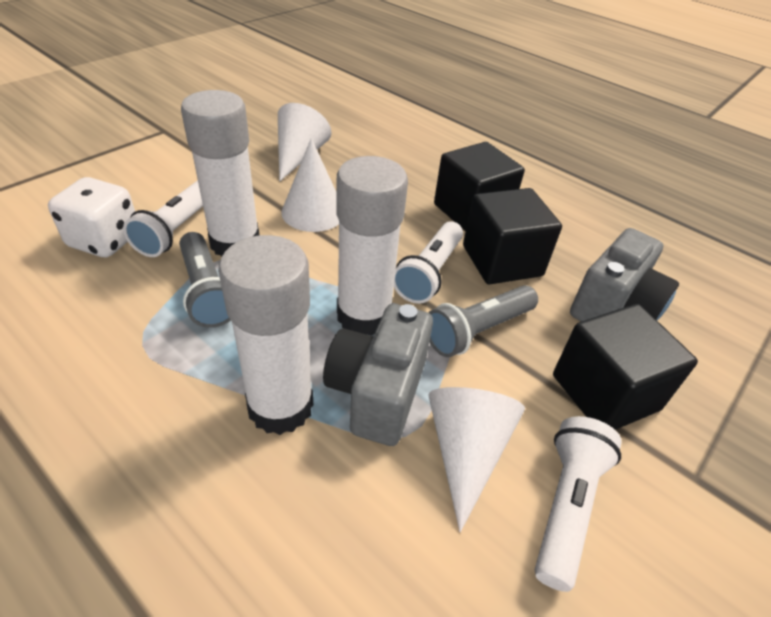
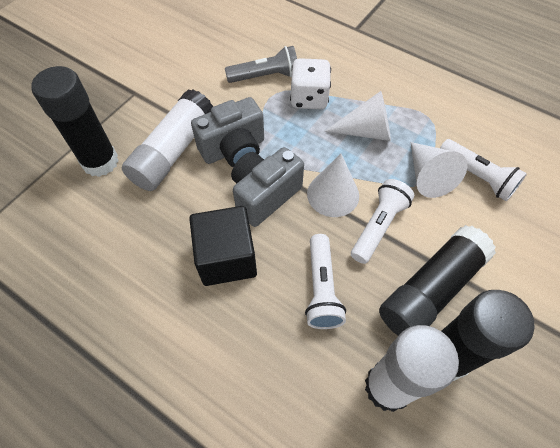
black cube: [434,142,525,231] [463,188,562,284] [553,304,698,430] = 3 -> [189,206,257,286] = 1
black glue stick: none = 0 -> [31,66,119,177] [379,225,496,336] [441,290,535,381] = 3
grey flashlight: [179,232,231,328] [428,285,538,357] = 2 -> [225,46,297,83] = 1
white glue stick: [181,90,259,256] [218,235,313,435] [336,156,408,336] = 3 -> [122,89,213,191] [365,325,459,412] = 2

